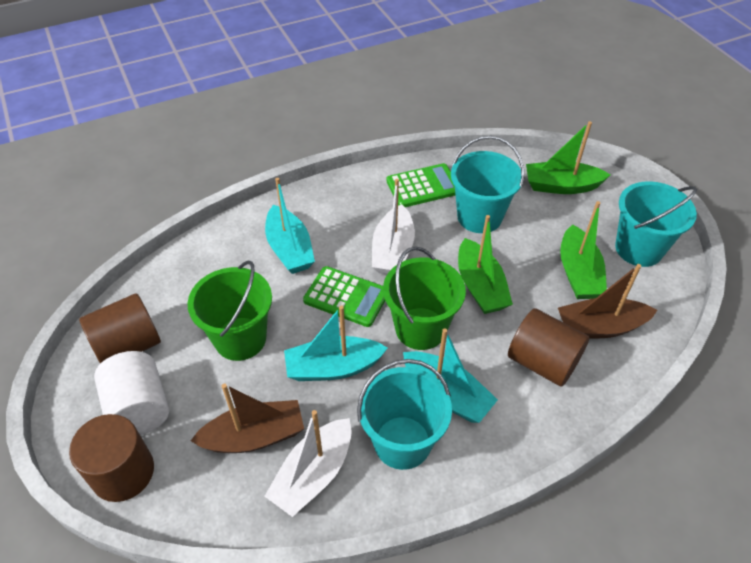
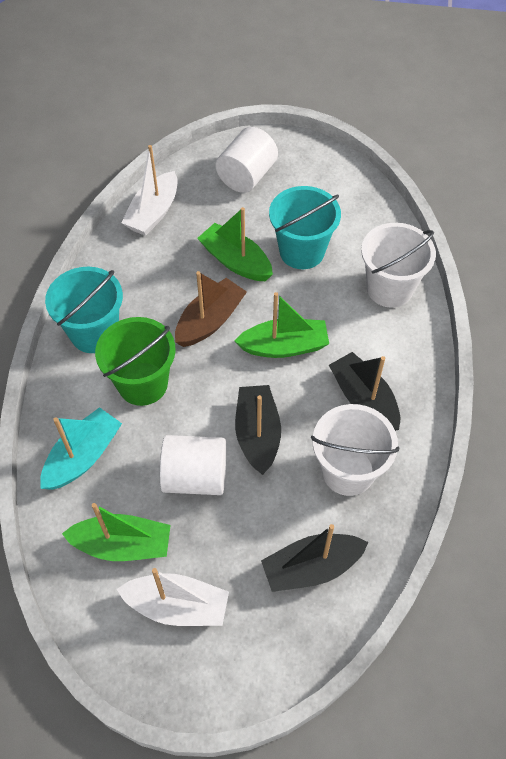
black boat: none = 0 -> [235,385,281,475] [261,524,368,592] [329,352,400,431] = 3
brown boat: [191,384,304,453] [558,264,657,338] = 2 -> [175,271,247,347] = 1
brown cylinder: [69,414,154,502] [79,293,161,364] [508,308,589,387] = 3 -> none = 0
green bucket: [187,260,272,361] [383,247,466,350] = 2 -> [95,317,176,406] = 1
green calculator: [303,266,385,327] [387,163,455,207] = 2 -> none = 0
turquoise boat: [265,178,315,274] [284,305,388,381] [403,328,498,423] = 3 -> [40,407,122,490] = 1
turquoise bucket: [357,359,452,470] [451,136,524,233] [615,181,697,267] = 3 -> [45,267,123,353] [269,186,341,269] = 2
white bucket: none = 0 -> [311,404,400,496] [361,223,436,308] = 2
white cylinder: [94,351,169,435] = 1 -> [160,435,226,495] [215,127,278,193] = 2

